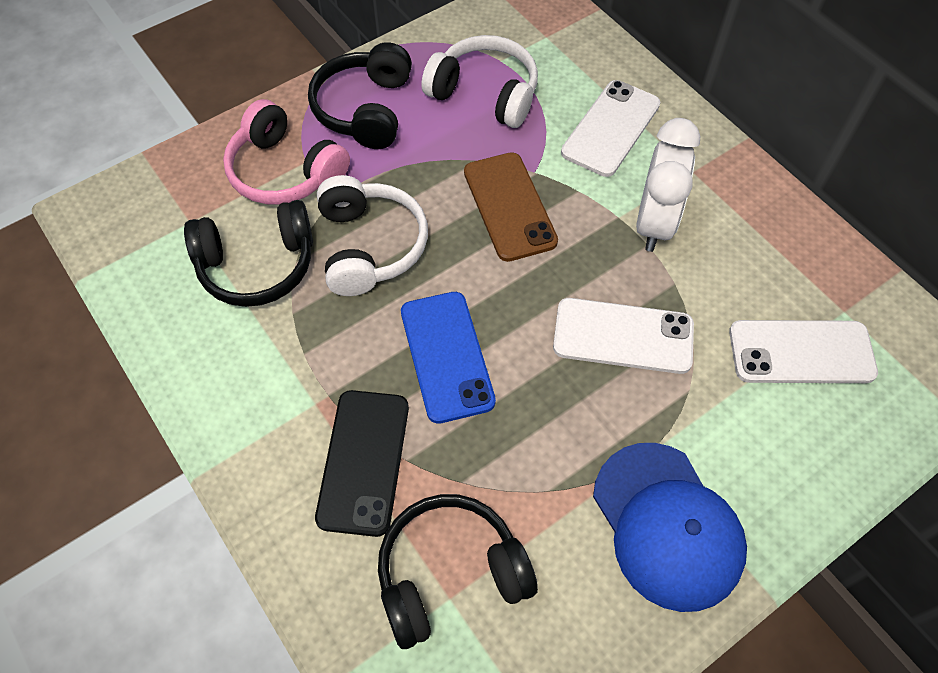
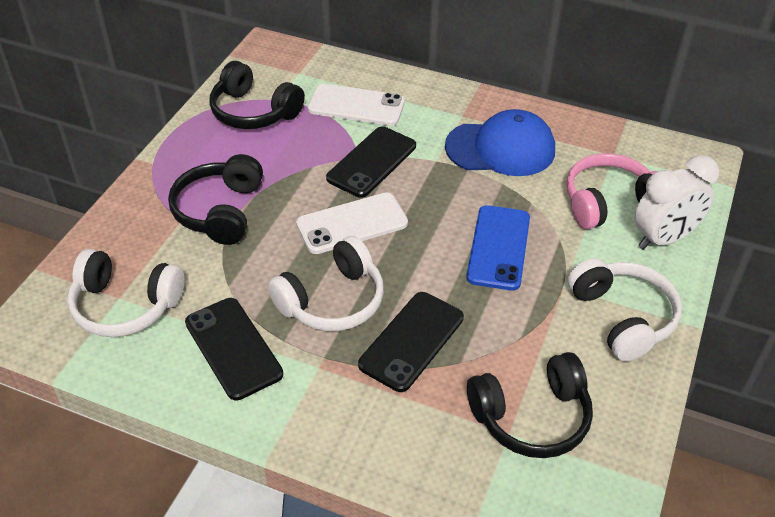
black phone: [315,390,409,537] = 1 -> [185,298,283,400] [326,126,416,198] [358,292,464,392] = 3
brown phone: [464,152,558,262] = 1 -> none = 0
white headphones: [317,175,428,296] [422,35,538,128] = 2 -> [67,249,184,337] [268,236,384,331] [567,258,682,362] = 3
white phone: [553,298,694,374] [561,80,660,177] [729,320,878,383] = 3 -> [296,192,408,254] [308,84,405,126] = 2

